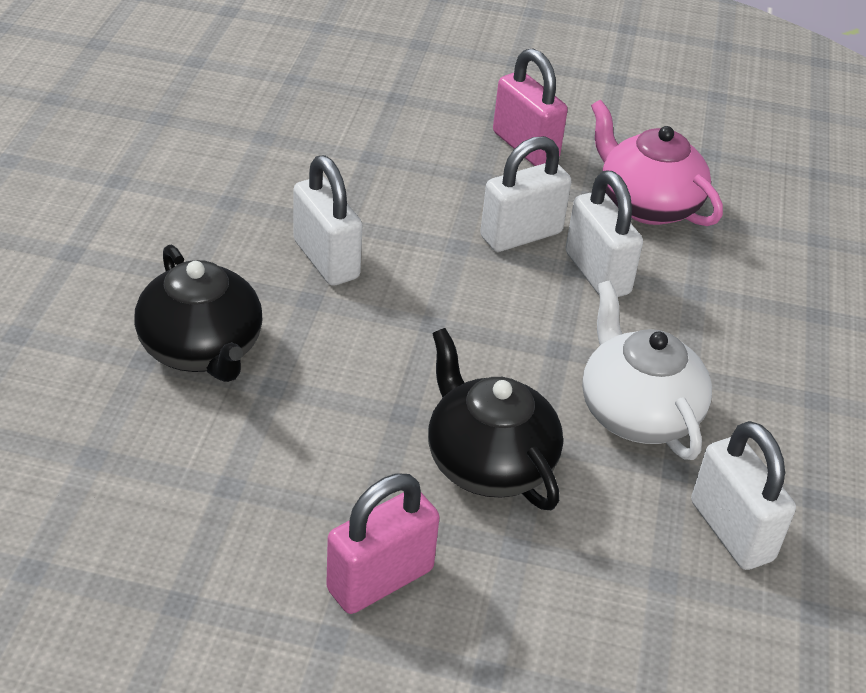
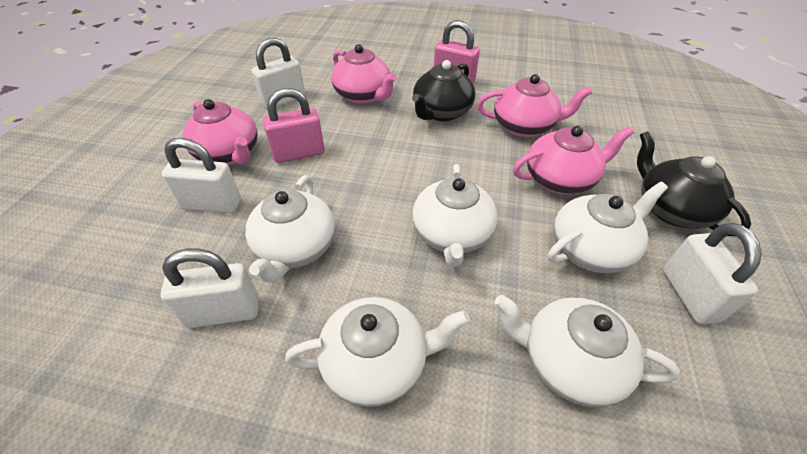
pink teapot: [591,100,723,226] = 1 -> [183,99,258,165] [331,44,397,104] [477,74,592,137] [513,126,634,194] = 4
white teapot: [582,281,712,460] = 1 -> [245,175,335,283] [285,297,470,407] [412,164,498,267] [494,295,680,407] [548,182,668,273] = 5

